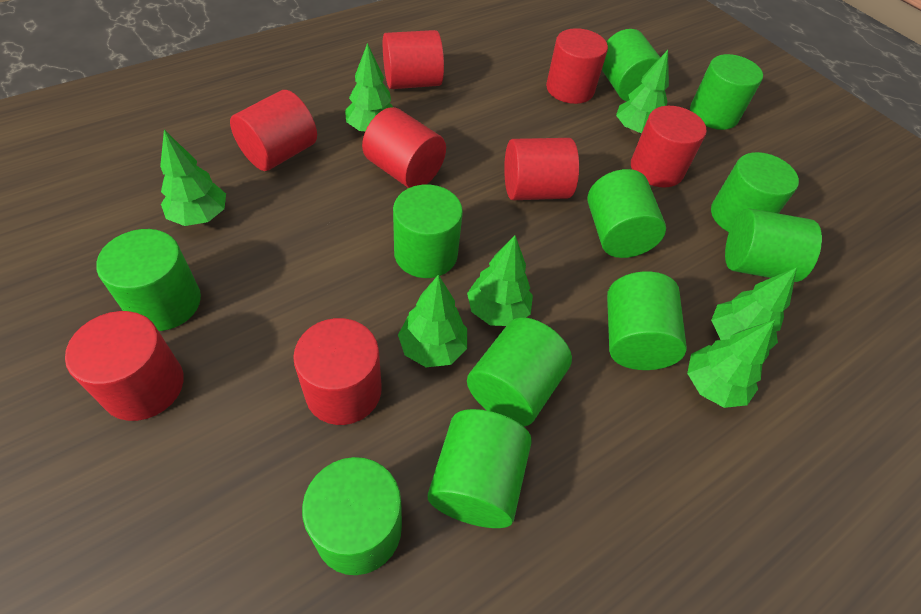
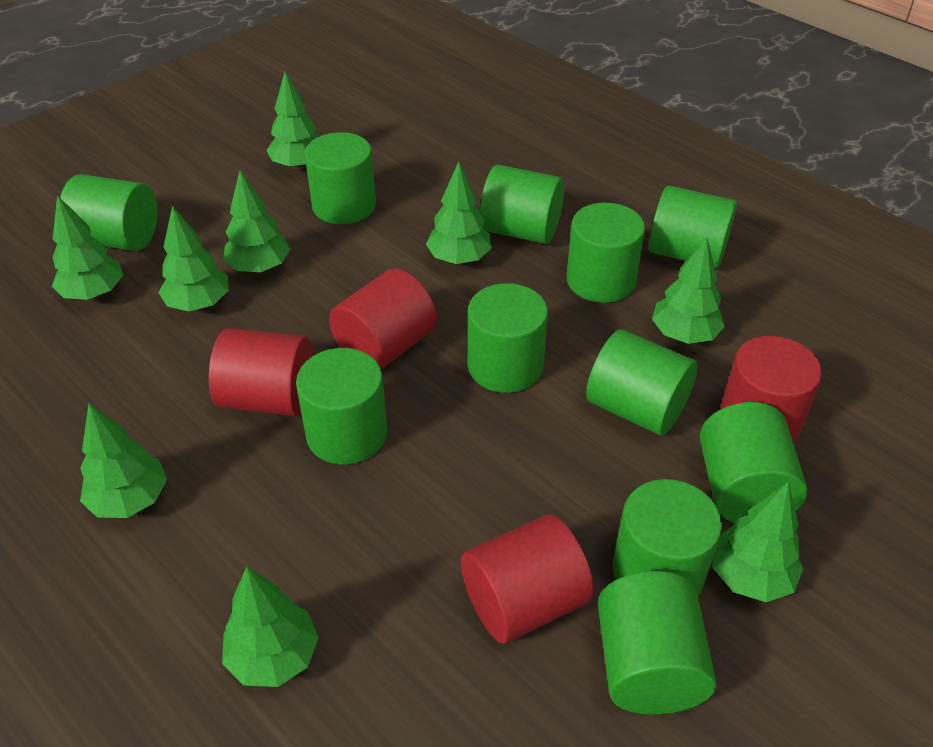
green tree: [160,130,226,226] [345,43,393,131] [398,274,467,367] [467,235,533,326] [616,50,669,134] [687,320,775,408] [711,267,797,350] = 7 -> [52,195,123,300] [80,403,167,518] [158,206,229,311] [222,567,319,687] [223,170,290,273] [266,72,318,169] [426,162,492,264] [652,236,725,344] [713,483,804,602] = 9
red cylinder: [65,311,184,421] [230,90,317,171] [293,318,382,425] [362,107,446,188] [383,30,444,89] [504,138,579,200] [546,28,608,104] [631,106,707,187] = 8 -> [209,328,313,416] [329,269,437,370] [461,515,594,644] [720,336,822,443] = 4

